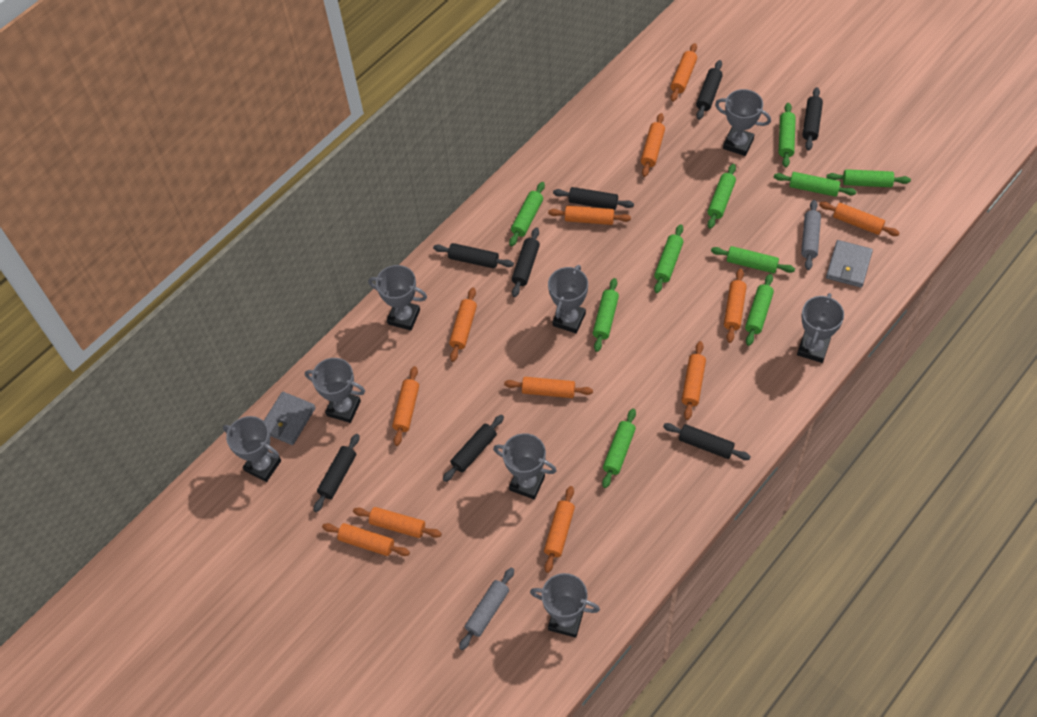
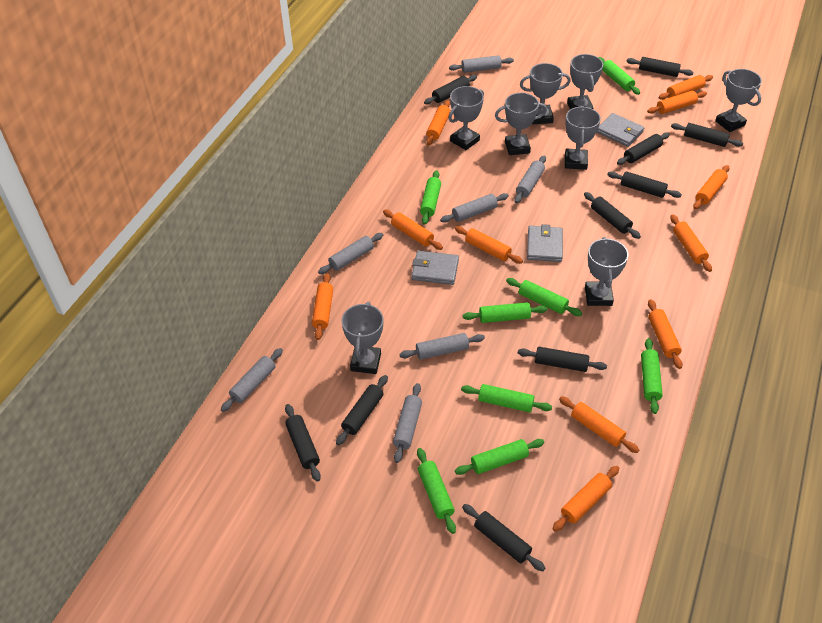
black rolling pin: [313,434,360,512] [433,243,514,269] [443,415,504,482] [512,227,540,297] [553,187,634,210] [663,423,751,460] [696,60,723,120] [803,87,823,151] = 8 -> [285,404,321,482] [336,375,388,445] [424,75,477,104] [462,504,545,571] [518,347,607,372] [584,192,641,239] [607,171,682,198] [617,132,670,165] [626,57,693,77] [671,123,743,147] = 10
green rolling pin: [509,182,545,246] [593,278,619,352] [602,408,636,488] [654,224,684,293] [707,164,736,229] [711,246,795,273] [745,274,774,346] [774,172,856,197] [779,103,796,168] [826,169,911,187] = 10 -> [417,448,456,534] [420,170,441,225] [455,439,544,475] [461,384,552,412] [463,302,548,323] [506,278,582,316] [598,57,640,95] [641,338,663,414] = 8
grey rolling pin: [459,568,514,650] [801,200,821,270] = 2 -> [221,348,283,412] [318,233,383,274] [393,383,422,463] [399,333,485,360] [440,193,509,223] [449,55,514,73] [514,155,546,203] = 7
grey wallet: [264,392,316,445] [826,240,873,288] = 2 -> [411,251,459,285] [527,224,563,262] [597,113,644,147] = 3
orange rolling pin: [322,523,410,556] [353,507,442,538] [392,366,419,446] [449,287,477,362] [504,377,593,398] [544,486,575,573] [548,206,631,225] [641,113,665,177] [670,43,697,102] [682,341,706,420] [724,269,747,343] [819,201,900,236] = 12 -> [312,273,333,340] [383,209,443,250] [426,100,450,146] [455,226,523,264] [552,466,619,532] [559,396,639,453] [647,91,707,114] [648,299,682,369] [659,75,713,100] [670,214,712,272] [693,165,729,209] = 11

